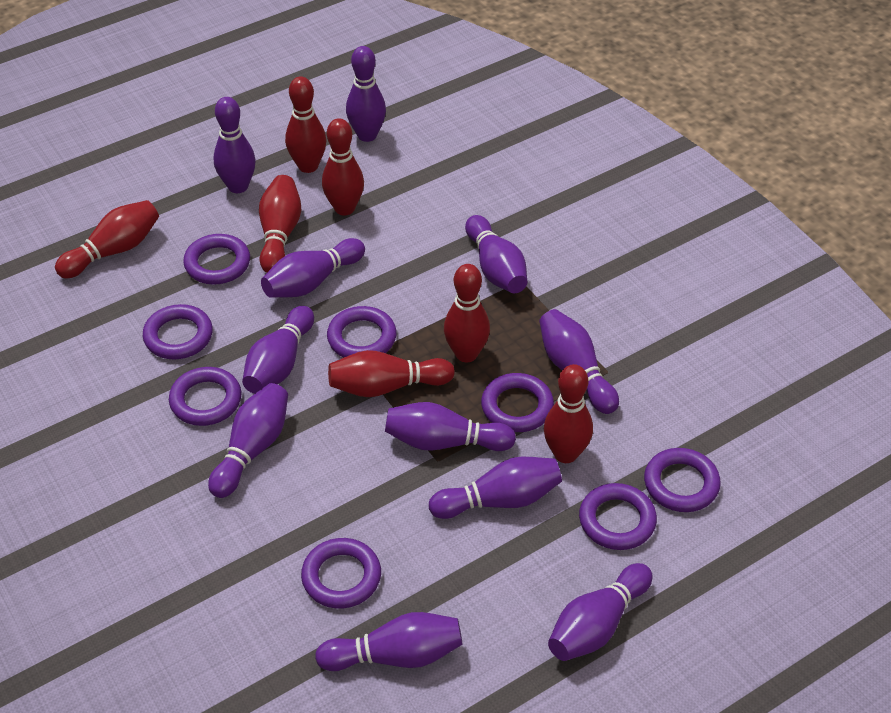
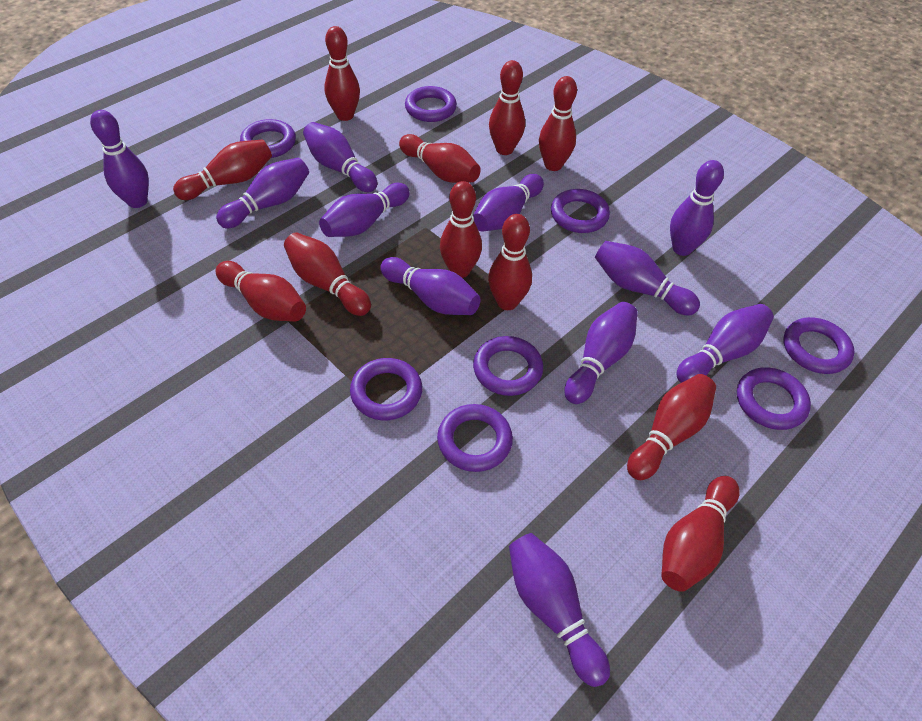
red bowling pin: [55,200,159,278] [259,175,301,273] [285,76,327,173] [322,118,364,216] [328,350,455,397] [444,264,490,362] [544,364,593,463] = 7 -> [173,139,272,200] [216,261,306,322] [284,232,371,316] [324,26,360,121] [399,134,481,183] [440,181,482,278] [488,214,532,310] [489,60,525,155] [539,76,577,171] [627,374,716,480] [661,476,740,592] = 11

